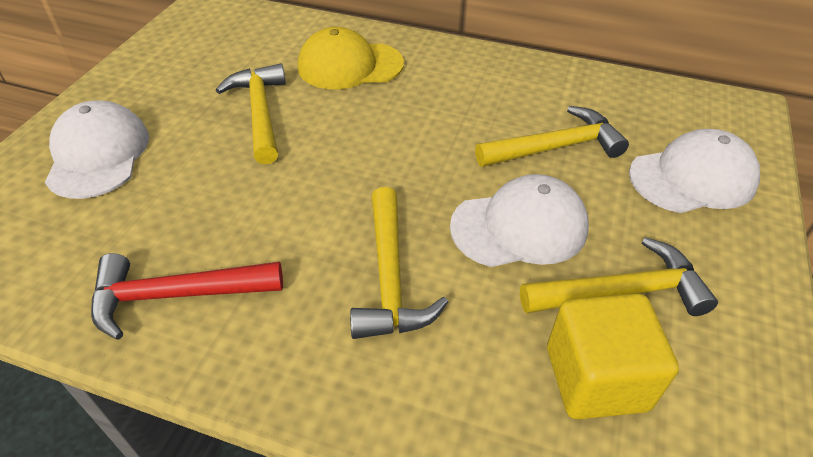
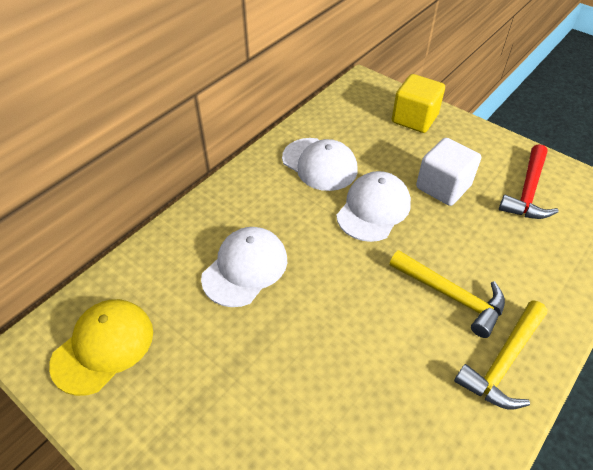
white cube: none = 0 -> [416,138,481,206] = 1
yellow hammer: [216,64,286,164] [350,187,448,339] [475,106,629,167] [520,237,718,316] = 4 -> [389,250,505,338] [454,300,547,409] = 2

